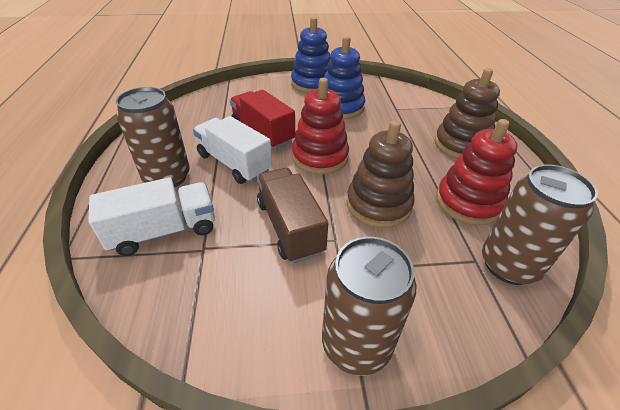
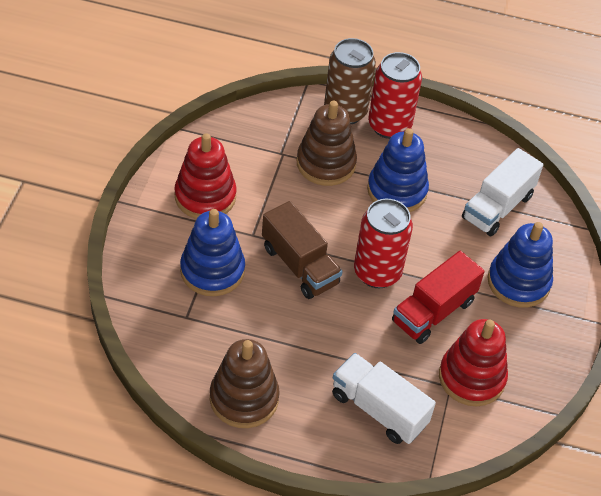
blue stacking toy: [291,17,330,93] [324,36,365,119] = 2 -> [180,209,245,296] [367,128,429,212] [488,222,553,308] = 3
brown can: [116,87,190,187] [322,237,416,376] [482,164,598,285] = 3 -> [324,38,376,124] = 1
red can: none = 0 -> [354,199,413,288] [368,52,422,139] = 2

